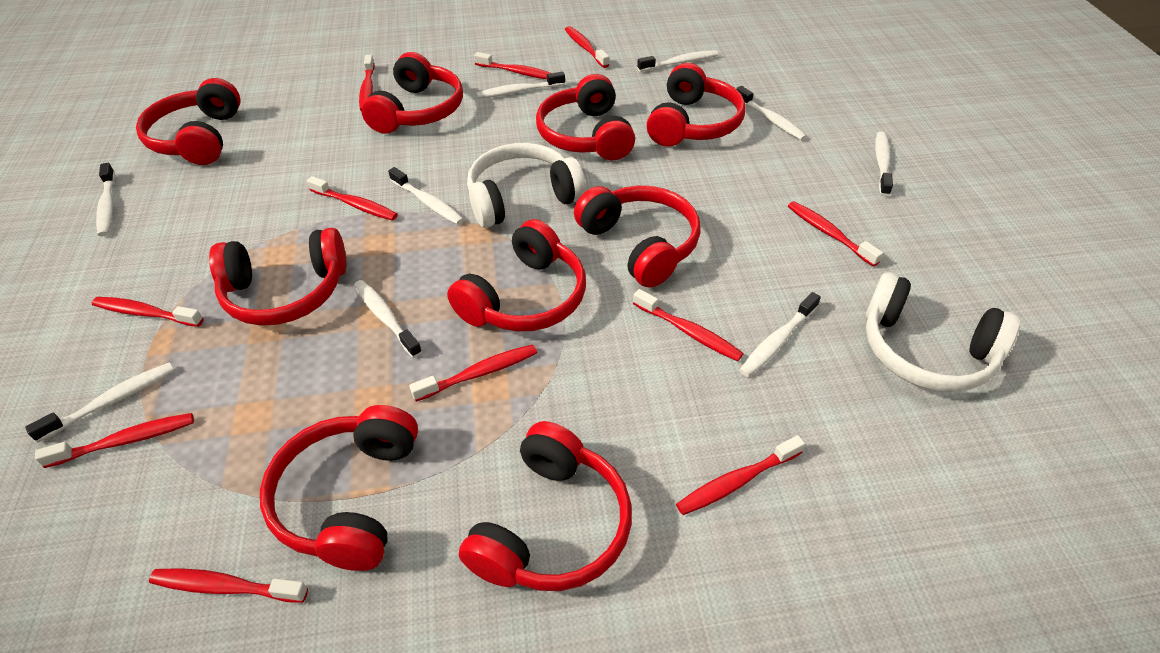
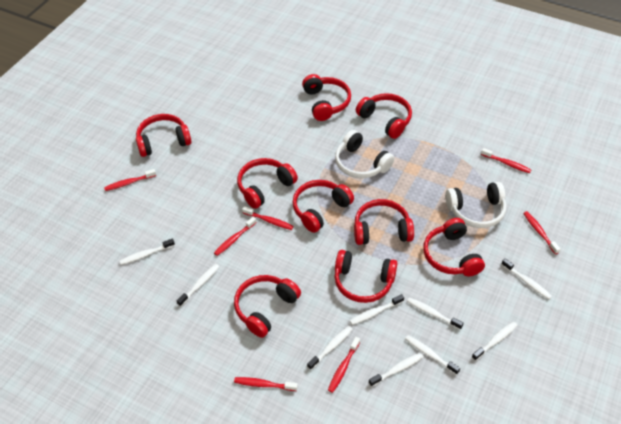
red toothbrush: [35,413,194,468] [92,297,203,327] [149,568,308,603] [307,176,398,221] [359,55,375,111] [409,344,537,402] [474,52,550,79] [565,26,609,68] [633,289,744,361] [676,435,805,515] [788,201,883,267] = 11 -> [104,169,156,191] [214,217,257,256] [234,377,298,391] [242,206,293,230] [328,337,360,393] [481,148,531,173] [523,211,560,254] = 7

